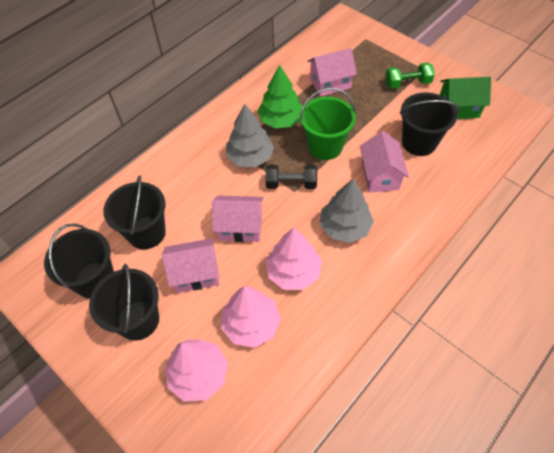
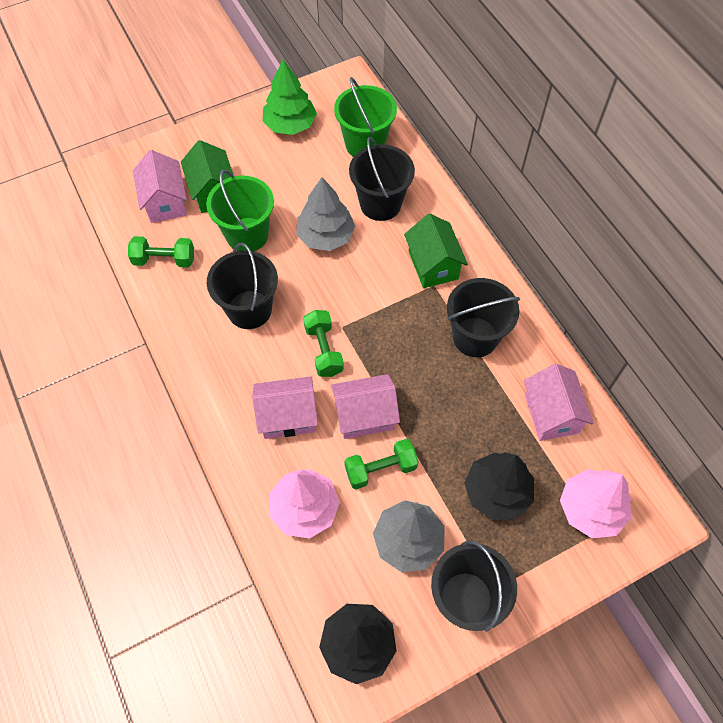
black dumbbell: [266,165,317,189] = 1 -> none = 0
black tree: none = 0 -> [319,604,396,684] [464,452,534,520] = 2
green bucket: [300,88,356,160] = 1 -> [206,170,274,251] [334,77,397,157] = 2
green dumbbell: [385,63,435,89] = 1 -> [128,236,194,268] [303,310,344,377] [344,439,418,489] = 3
green house: [440,77,491,119] = 1 -> [181,140,233,213] [404,214,468,288] = 2
pink tree: [165,339,228,402] [221,286,281,348] [265,228,322,290] = 3 -> [269,469,340,539] [560,469,631,538] = 2

